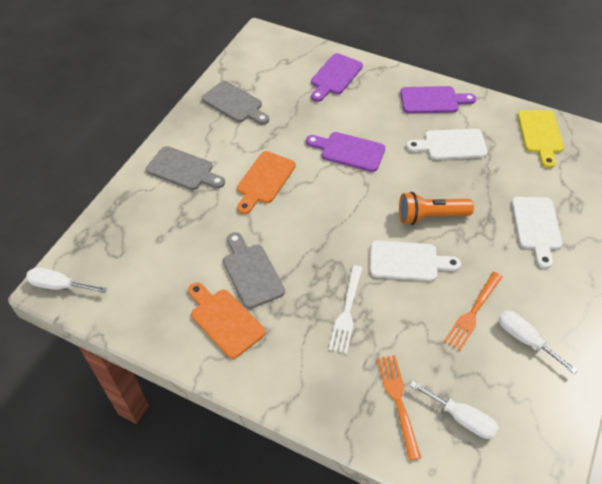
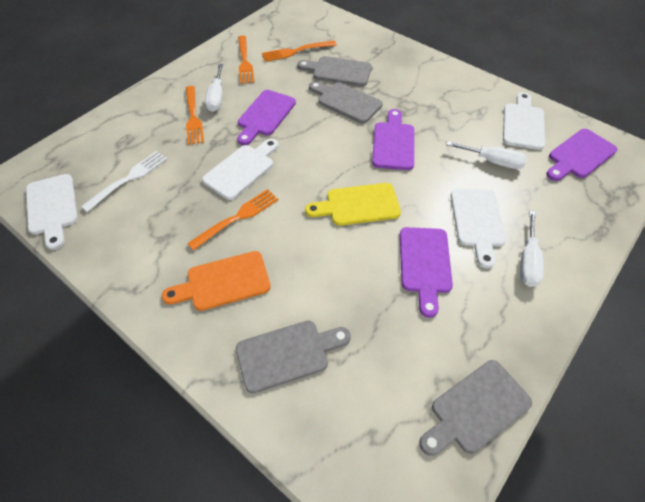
grey cutting board: [146,146,225,190] [202,81,269,125] [223,232,285,309] = 3 -> [236,321,351,393] [297,56,372,86] [309,81,383,123] [419,360,532,456] = 4
orange cutting board: [188,282,265,359] [237,151,296,214] = 2 -> [162,251,271,311] = 1
orange flashlight: [399,192,474,225] = 1 -> none = 0
orange fork: [377,355,421,461] [444,272,502,351] = 2 -> [186,86,204,145] [187,189,278,251] [238,35,255,84] [262,41,336,62] = 4
purple cutting board: [306,132,385,172] [311,53,363,102] [400,86,476,113] = 3 -> [237,90,296,145] [372,109,414,170] [400,227,453,318] [546,129,617,181] = 4
white cutting board: [370,240,461,281] [406,129,488,160] [512,197,562,269] = 3 -> [26,174,78,250] [202,139,279,200] [451,189,506,268] [503,92,545,150] = 4

